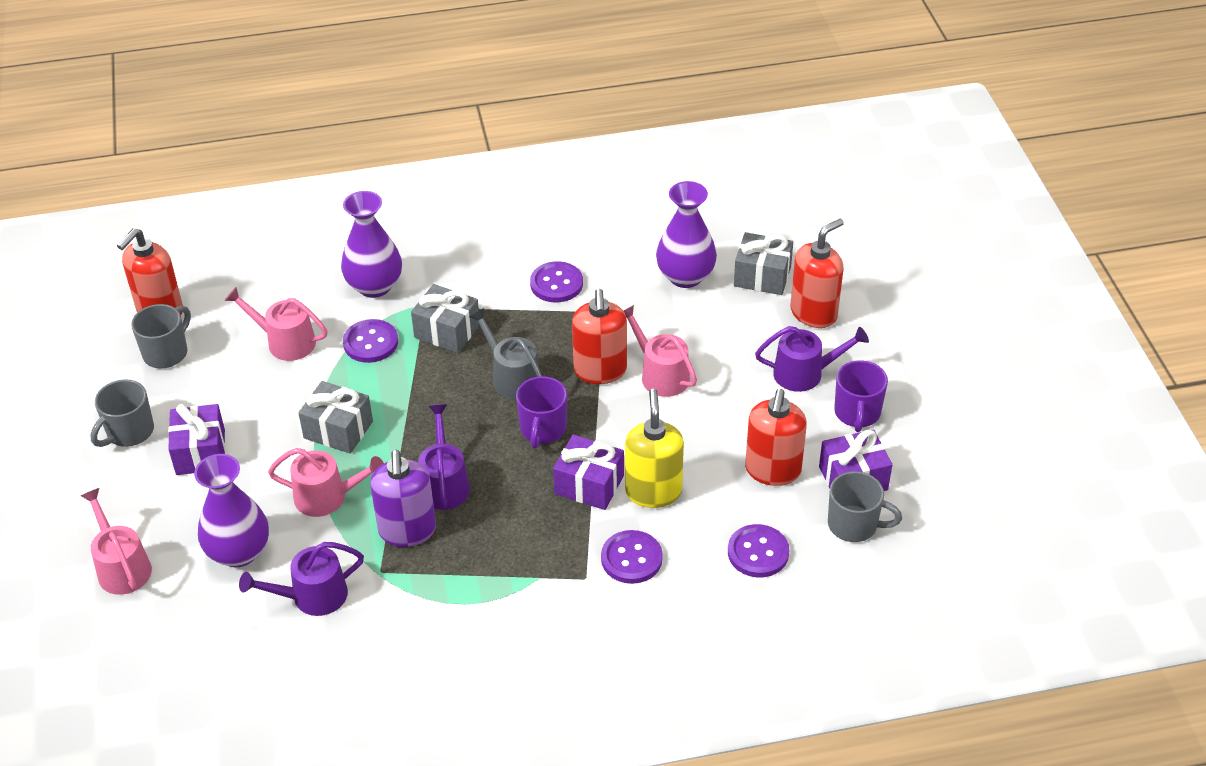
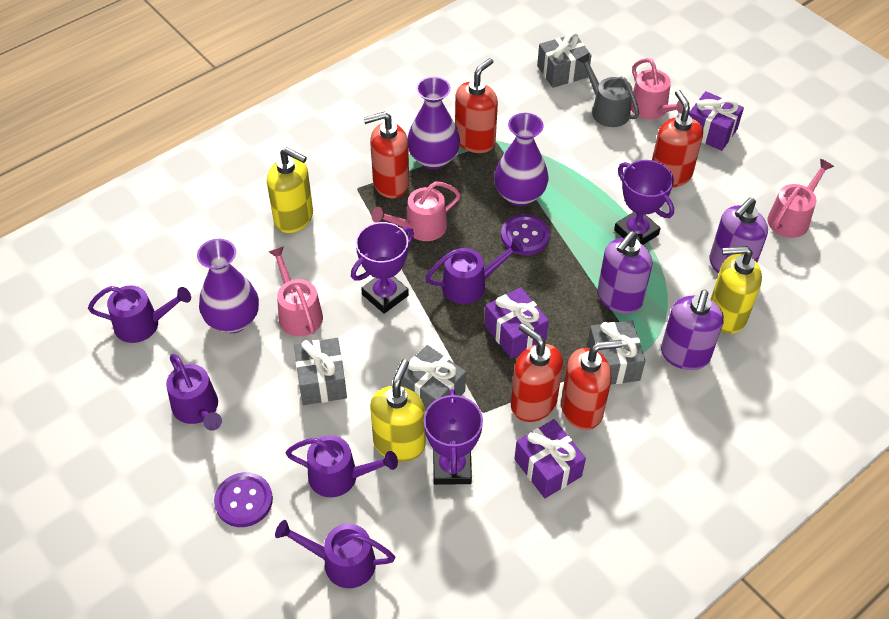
grey gift: [298,381,373,454] [411,284,480,353] [734,232,793,295] = 3 -> [294,338,347,405] [400,345,466,412] [537,32,592,88] [587,321,645,384] = 4
grey mug: [90,379,154,447] [131,304,191,368] [828,471,902,542] = 3 -> none = 0
purple button: [343,319,398,363] [530,261,583,302] [601,530,663,584] [728,524,789,577] = 4 -> [214,472,273,527] [501,214,550,255] = 2
purple mug: [516,376,567,448] [834,361,888,432] = 2 -> none = 0
purple soap dispenser: [370,450,436,547] = 1 -> [597,231,652,314] [661,290,724,370] [709,198,768,274] = 3
purple trophy: none = 0 -> [351,222,414,314] [424,389,483,485] [614,160,674,245] = 3
purple watering can: [239,542,364,616] [418,405,470,510] [755,326,869,392] = 3 -> [88,286,191,343] [166,354,222,431] [275,520,395,588] [286,435,398,497] [425,238,524,304] = 5
red soap dispenser: [117,228,183,315] [572,289,627,384] [745,389,807,486] [790,219,844,328] = 4 -> [364,112,409,198] [455,58,498,153] [511,323,563,422] [561,340,622,430] [652,90,703,187] = 5
yellow soap dispenser: [625,388,684,508] = 1 -> [267,147,313,233] [370,359,426,462] [710,246,762,334] = 3

